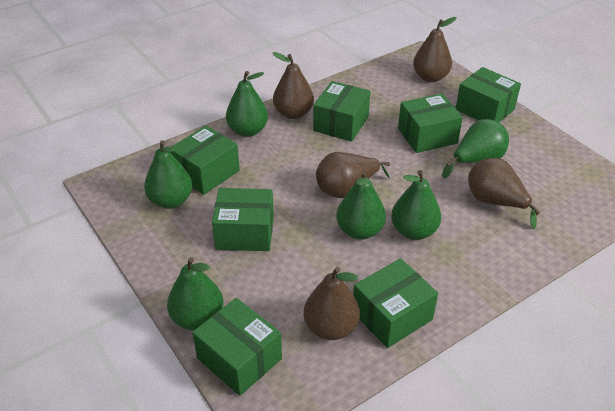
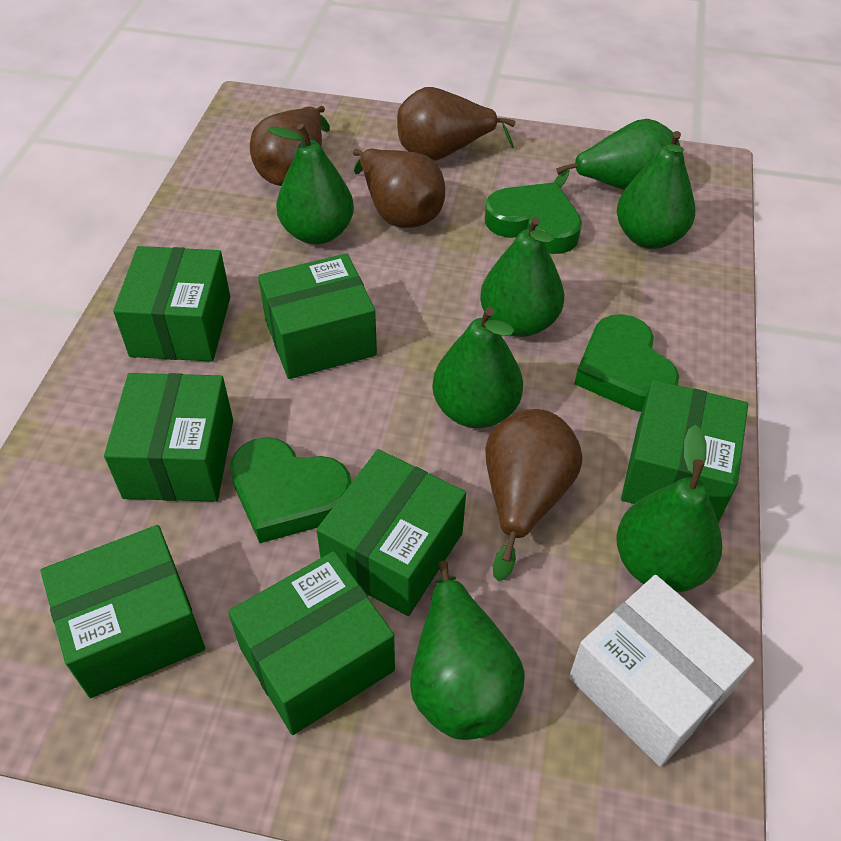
brown pear: [273,52,314,119] [303,267,360,340] [316,152,390,198] [413,17,457,82] [468,158,541,229] = 5 -> [250,106,330,186] [353,149,445,228] [397,87,515,161] [485,409,583,581] = 4
green heart: none = 0 -> [230,437,351,543] [485,182,582,254] [574,314,679,412] = 3
green pear: [144,140,192,209] [167,257,224,331] [226,71,268,137] [336,171,386,240] [391,170,441,240] [442,119,509,178] = 6 -> [268,123,354,244] [410,561,525,740] [432,307,523,428] [480,217,564,337] [554,119,680,190] [616,425,722,592] [617,131,695,249] = 7
white box: none = 0 -> [569,575,754,767] = 1

